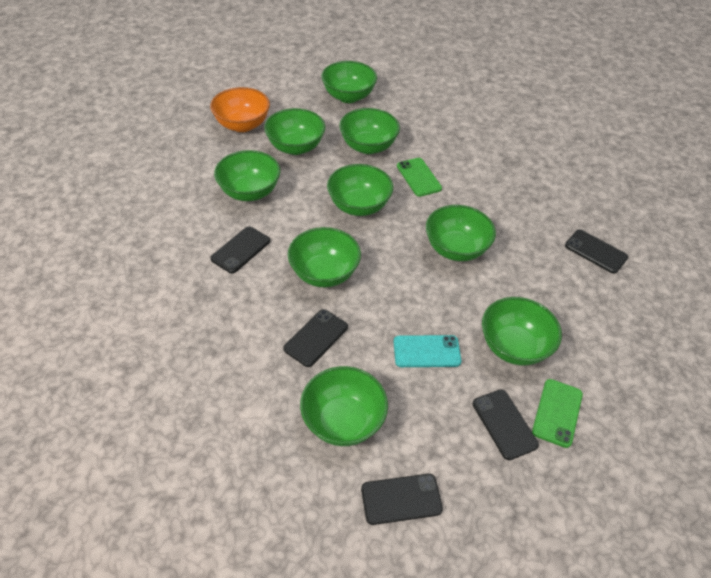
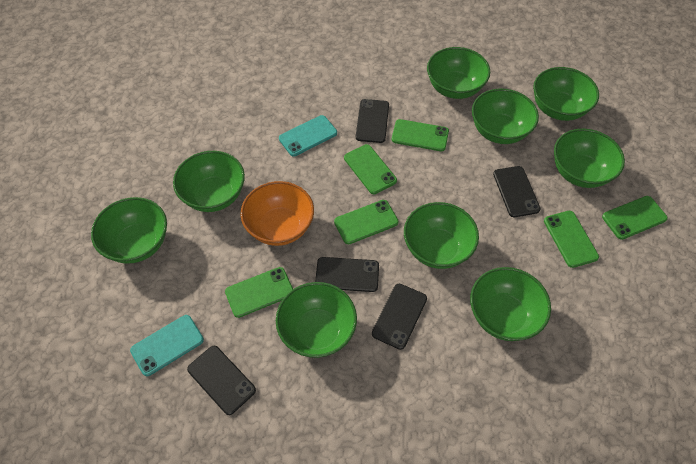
green phone: [397,158,442,197] [532,379,583,448] = 2 -> [225,267,293,318] [334,200,399,244] [344,144,397,194] [392,119,449,151] [544,211,599,268] [602,196,668,240] = 6
turquoise phone: [394,335,461,367] = 1 -> [130,315,204,376] [279,115,337,156] = 2

